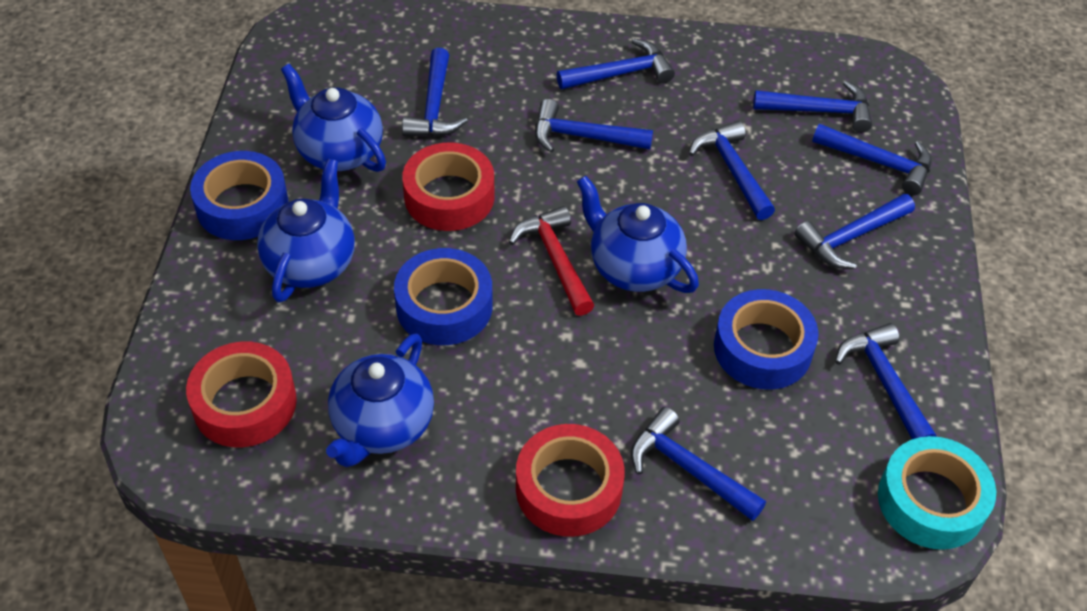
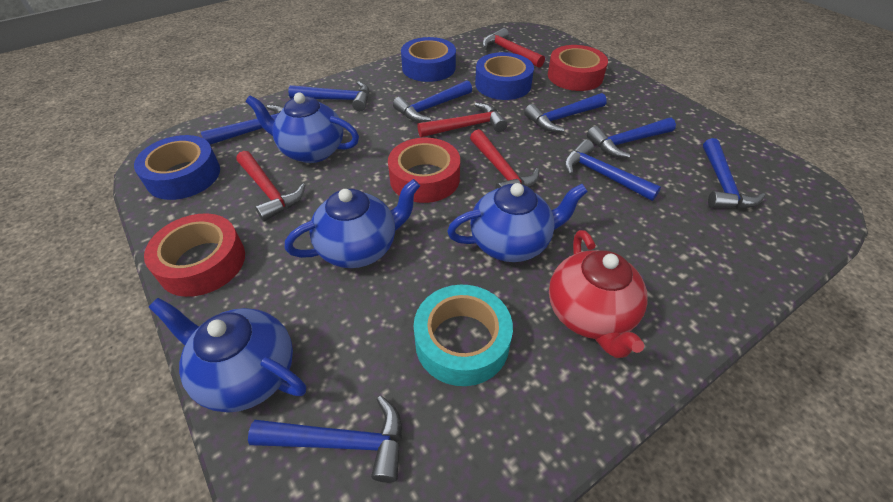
blue hammer: [402,48,468,137] [535,99,653,153] [557,39,675,89] [631,407,766,521] [689,121,775,220] [753,81,872,132] [795,194,915,269] [812,124,932,195] [835,323,936,439] = 9 -> [201,105,283,145] [248,396,402,483] [288,81,369,111] [393,80,472,122] [524,93,607,132] [564,140,661,201] [587,118,676,158] [703,138,765,209] = 8
red hammer: [509,206,595,316] = 1 -> [236,151,305,221] [417,103,507,137] [470,129,539,189] [482,28,545,68] = 4
red teapot: none = 0 -> [549,230,648,358] = 1

